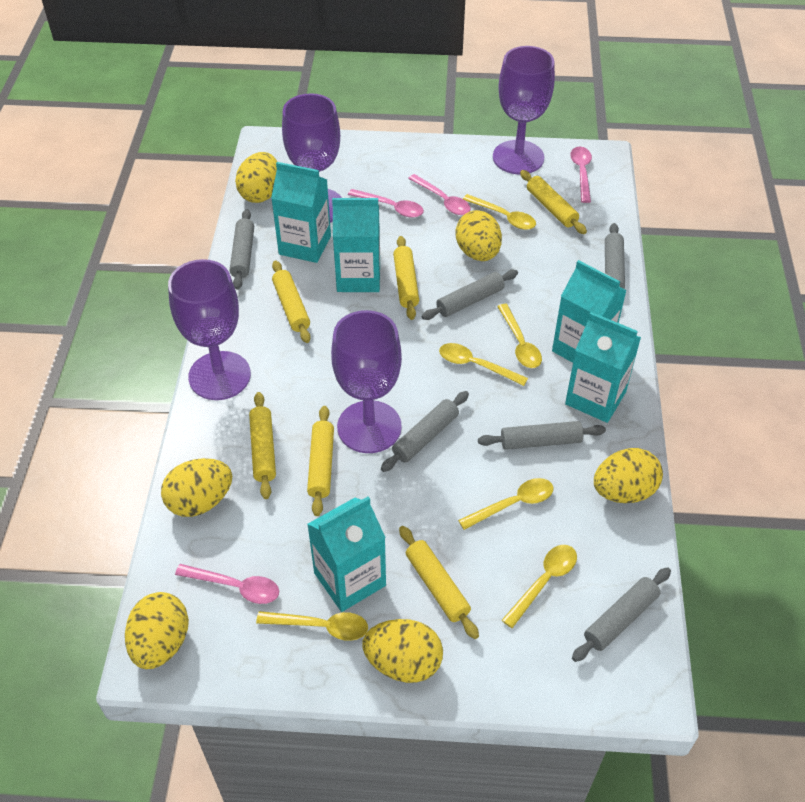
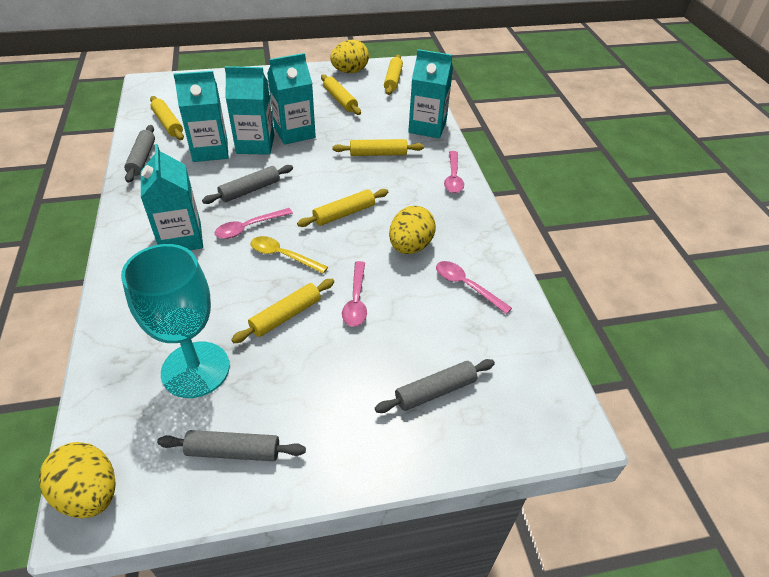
grey rolling pin: [230,209,254,290] [381,391,469,472] [422,270,518,320] [478,421,606,450] [572,567,671,662] [605,223,625,289] = 6 -> [124,125,155,183] [157,430,306,461] [202,165,293,204] [375,359,495,413] = 4
purple goblet: [168,259,251,400] [282,93,342,223] [331,310,402,453] [493,46,555,174] = 4 -> none = 0
turquoise goblet: none = 0 -> [121,244,230,398] = 1
yellow egg: [125,592,189,669] [161,458,232,517] [235,152,277,203] [362,619,443,683] [455,210,502,261] [594,448,663,503] = 6 -> [39,442,116,518] [330,39,369,73] [389,206,436,254] = 3
yellow spoon: [256,611,368,641] [439,343,528,386] [458,478,554,530] [463,194,536,230] [497,304,542,368] [502,545,577,628] = 6 -> [251,236,328,274] = 1

